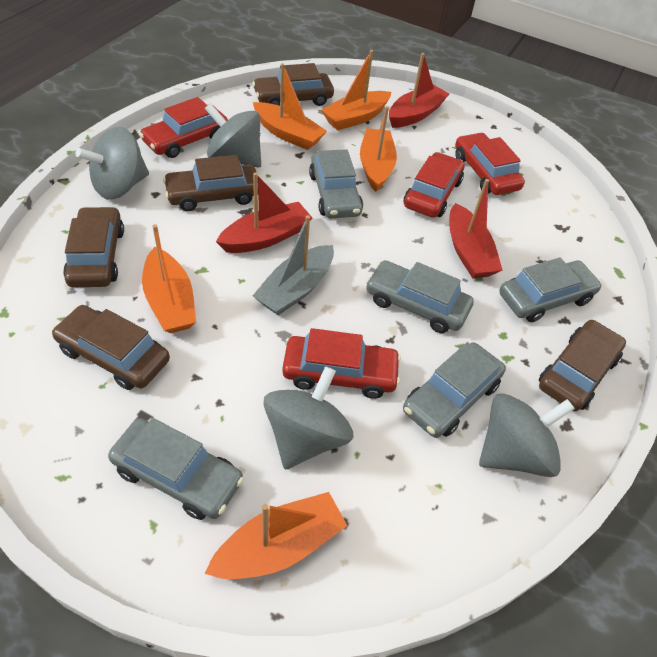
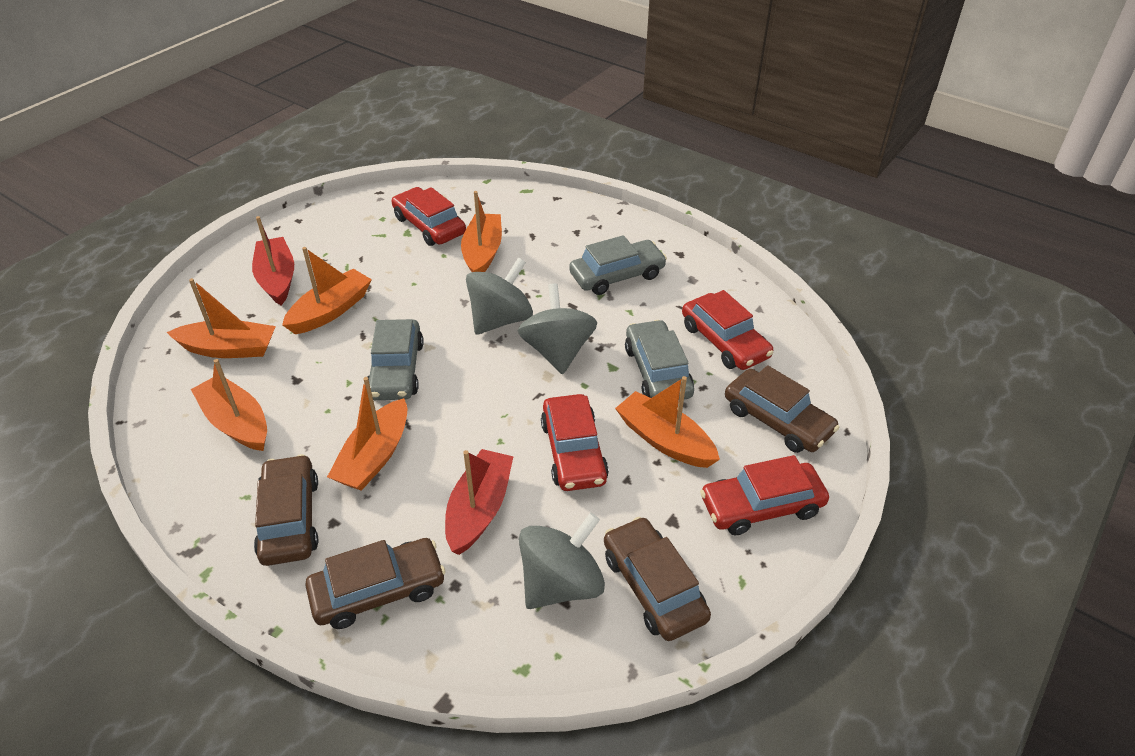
brown car: [52,305,170,390] [63,206,124,287] [163,155,257,211] [252,63,334,106] [539,320,626,411] = 5 -> [254,454,318,566] [305,538,446,629] [604,517,711,641] [725,365,840,453] = 4
grey boat: [253,215,334,315] = 1 -> none = 0
grey car: [108,418,244,520] [309,149,363,218] [366,260,474,333] [403,342,506,438] [499,257,602,322] = 5 -> [367,319,424,400] [569,235,667,295] [625,320,694,400] = 3
grey spinning top: [76,127,149,199] [205,103,261,168] [264,366,353,469] [479,393,575,477] = 4 -> [466,258,533,335] [518,283,597,374] [519,513,605,609] = 3
orange boat: [142,224,196,333] [205,492,347,579] [253,63,327,150] [321,50,391,130] [360,106,397,192] = 5 -> [167,278,276,358] [191,359,267,451] [282,247,372,334] [327,377,407,491] [461,191,502,272] [615,376,720,468] = 6
red boat: [216,172,312,253] [389,53,449,128] [449,179,503,278] = 3 -> [252,216,294,305] [445,449,514,555] = 2

